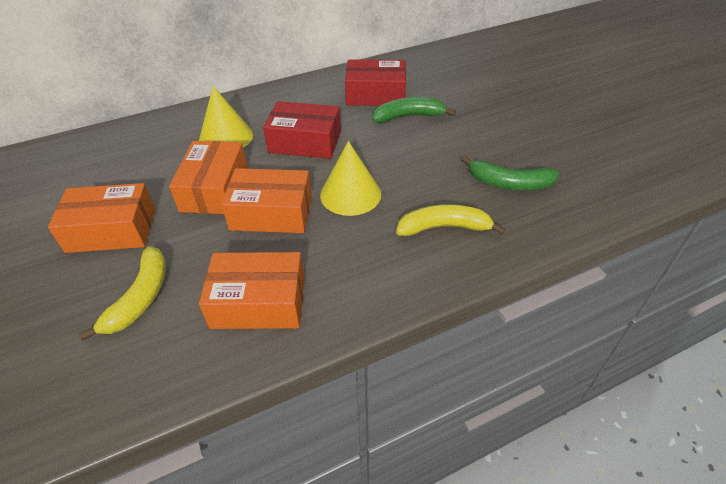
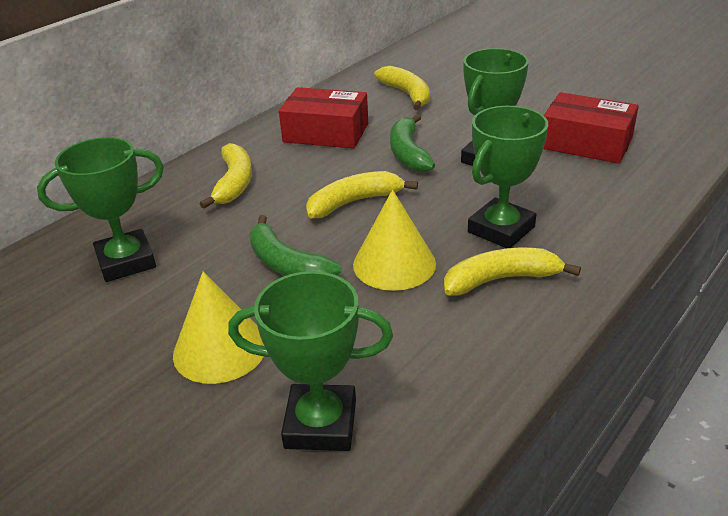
green trophy: none = 0 -> [37,137,164,282] [228,271,393,451] [461,48,529,166] [468,106,548,248] = 4
orange box: [48,183,155,253] [169,141,248,214] [199,252,305,329] [221,168,312,233] = 4 -> none = 0
yellow banana: [78,246,166,341] [396,204,505,236] = 2 -> [200,143,252,209] [306,171,418,218] [374,66,430,110] [444,248,581,296] = 4

